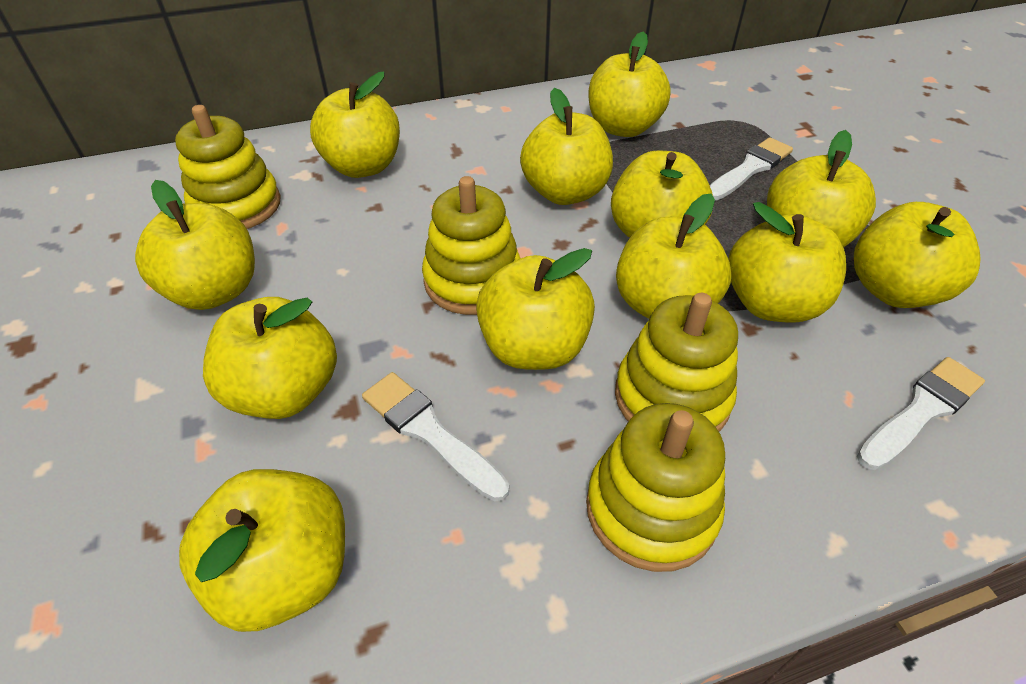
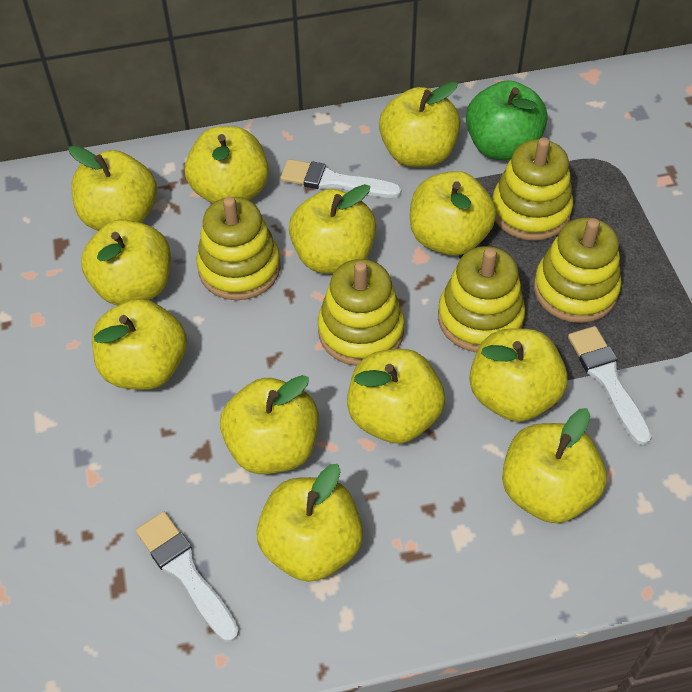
green apple: none = 0 -> [466,80,548,160] = 1
yellow stacking toy: [175,105,281,229] [422,176,521,315] [586,403,725,572] [615,293,738,432] = 4 -> [197,197,281,300] [318,259,404,366] [438,246,525,352] [493,137,573,240] [534,218,621,323] = 5

